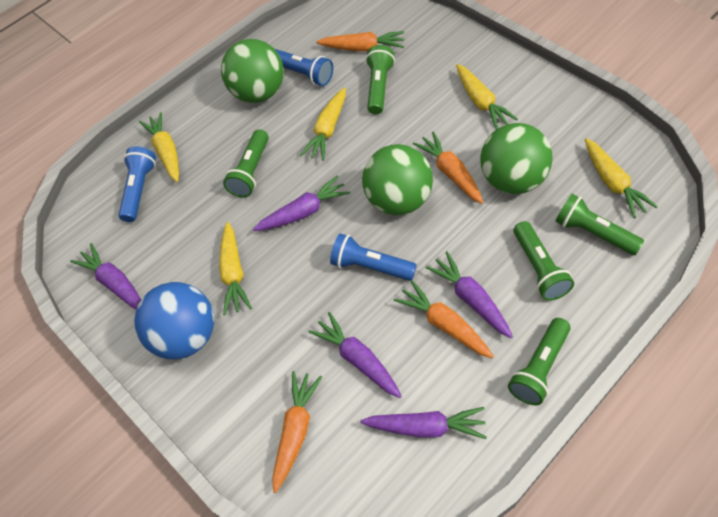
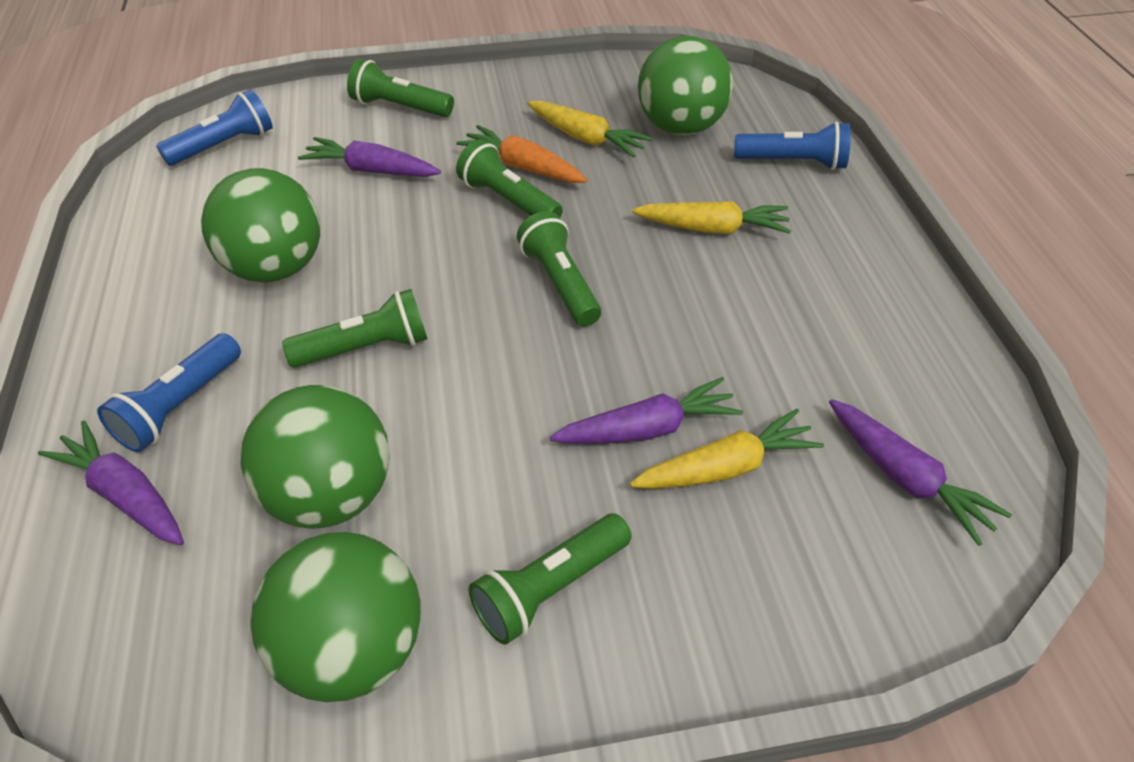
blue ball: [134,282,214,359] = 1 -> none = 0
green ball: [221,39,284,103] [362,144,433,215] [480,123,553,194] = 3 -> [201,168,320,283] [240,385,390,529] [251,532,421,702] [638,36,733,135] = 4
orange carrot: [272,371,322,493] [316,31,404,51] [393,280,494,359] [413,131,483,204] = 4 -> [456,125,588,183] = 1
purple carrot: [70,243,141,309] [253,175,350,231] [308,312,402,398] [360,407,487,439] [426,252,513,338] = 5 -> [38,420,184,545] [298,137,441,177] [550,377,743,444] [829,399,1012,546] = 4
yellow carrot: [139,112,179,182] [219,222,252,315] [300,87,346,161] [456,64,518,130] [585,138,658,218] = 5 -> [527,101,653,158] [630,409,824,489] [632,201,791,234] = 3

